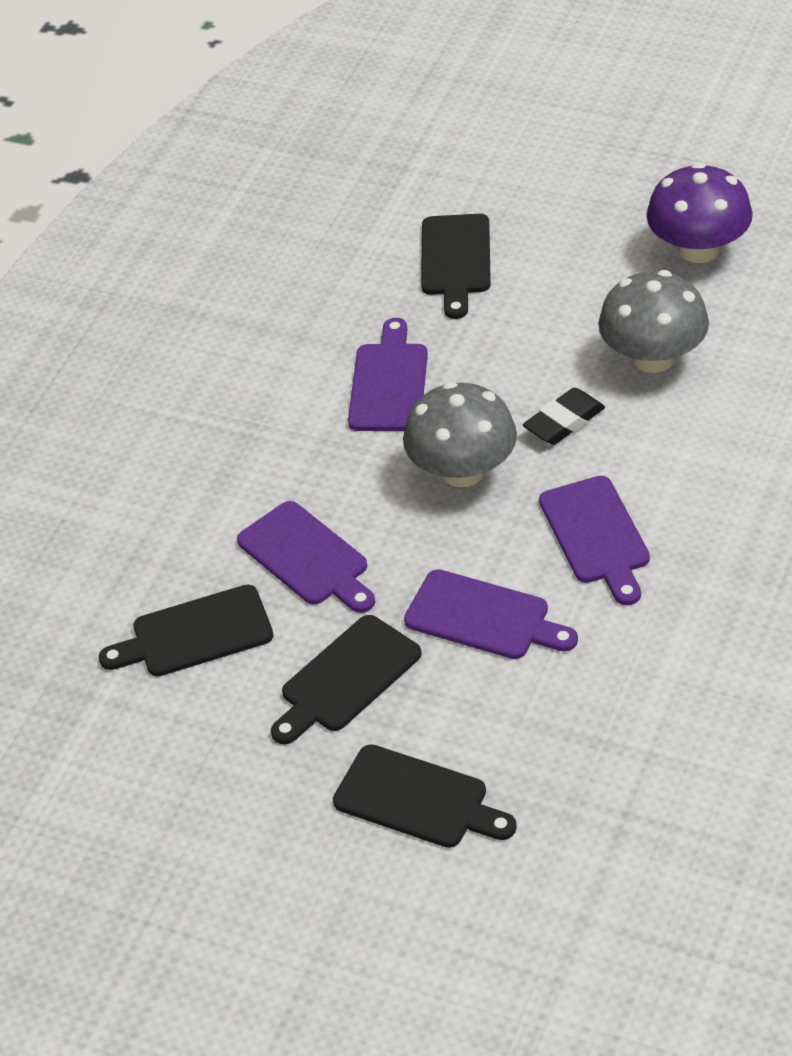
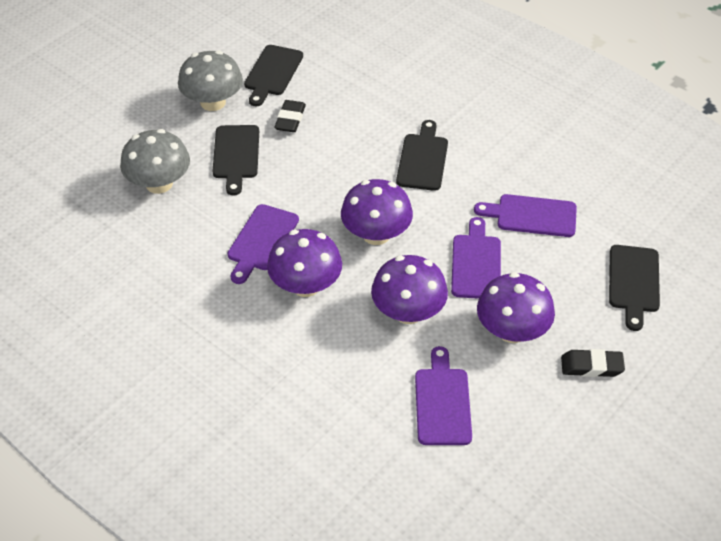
black eraser: [523,388,605,445] = 1 -> [274,100,306,132] [561,349,625,377] = 2
purple mushroom: [646,163,753,263] = 1 -> [267,229,342,297] [341,179,413,245] [371,255,448,324] [477,272,555,343] = 4

